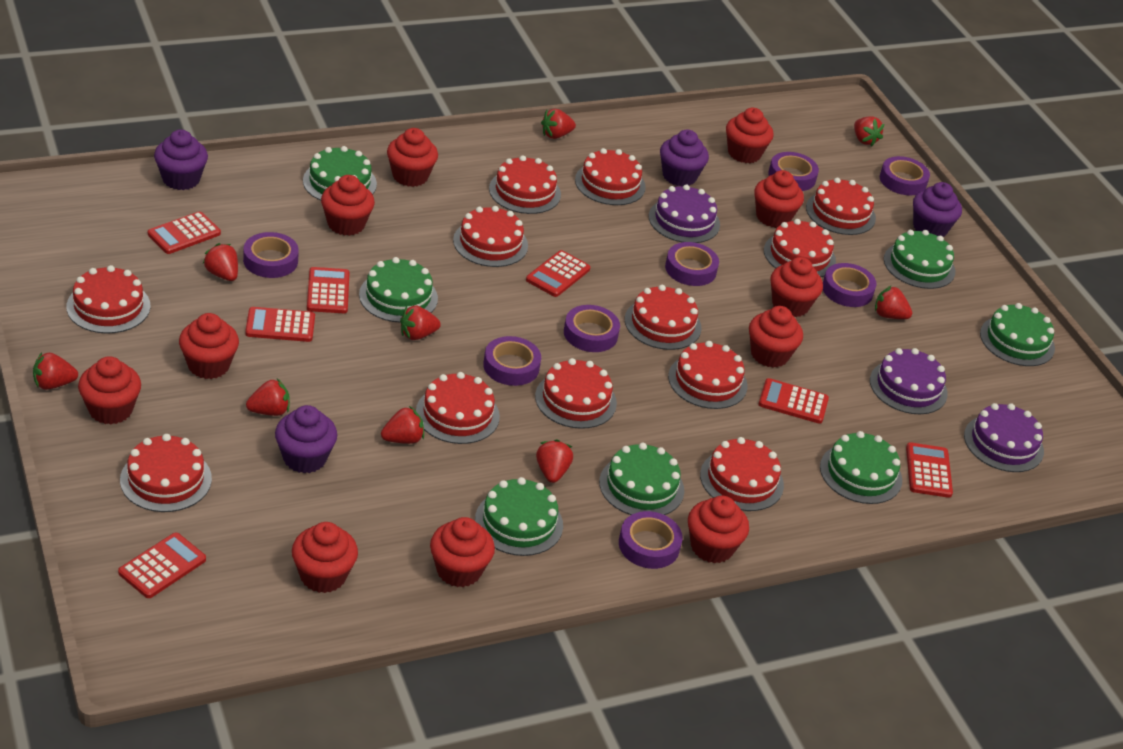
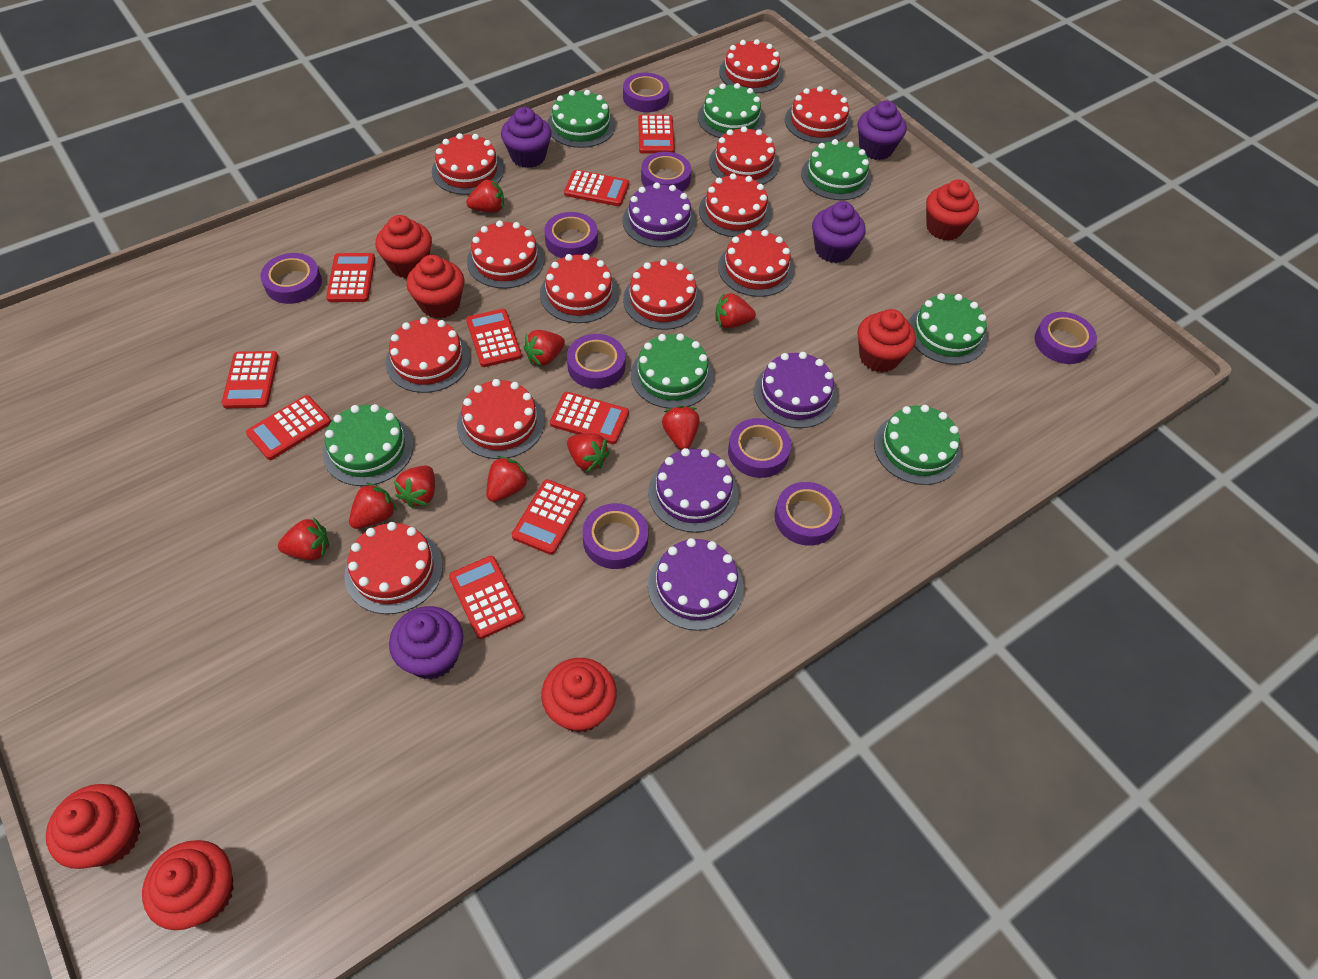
purple cake: [649,184,720,243] [870,348,948,414] [964,403,1044,472] = 3 -> [622,182,696,247] [648,448,739,533] [648,538,744,631] [754,352,838,428] = 4
purple tape: [243,232,299,278] [483,336,541,386] [564,305,620,352] [619,511,683,569] [665,242,719,286] [768,152,819,191] [823,263,876,307] [880,156,930,195] = 8 -> [261,253,322,304] [544,212,598,258] [567,334,625,389] [582,503,648,569] [623,73,670,112] [641,152,691,192] [728,418,791,478] [774,482,841,546] [1034,312,1097,364] = 9
red calculator: [118,533,206,598] [148,211,221,254] [245,307,315,342] [307,267,350,313] [526,250,591,297] [758,378,829,424] [906,442,953,498] = 7 -> [222,351,278,408] [246,395,331,460] [326,253,375,302] [449,556,524,639] [466,309,522,367] [512,479,585,555] [550,392,629,444] [564,170,629,206] [638,115,675,154] = 9
red cupcake: [78,356,141,425] [179,313,239,379] [292,522,358,593] [321,175,375,236] [387,128,438,187] [430,517,495,587] [688,496,749,563] [726,108,774,163] [749,306,803,368] [754,170,804,228] [770,257,823,317] = 11 -> [46,784,140,869] [142,840,234,930] [376,215,432,278] [407,255,464,319] [541,658,617,733] [857,309,916,373] [926,180,979,241] = 7

